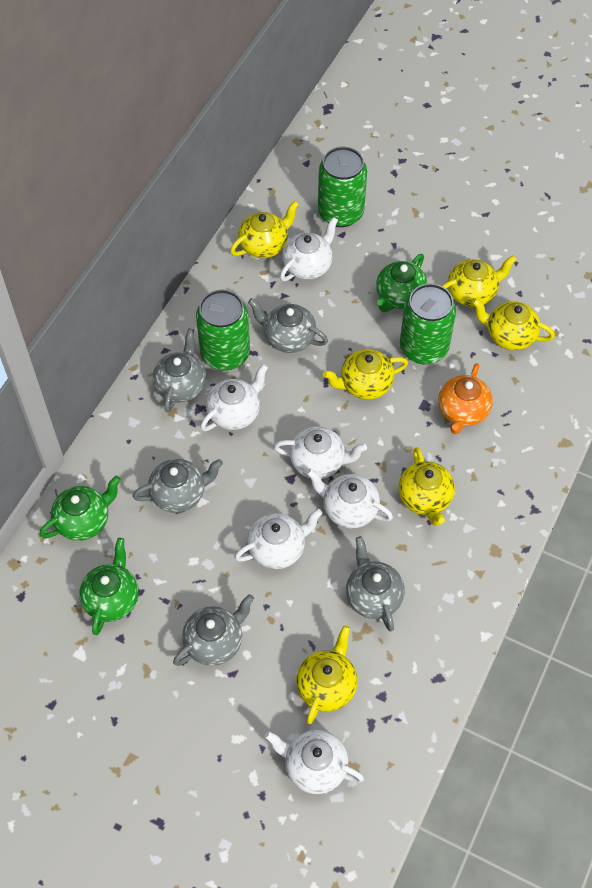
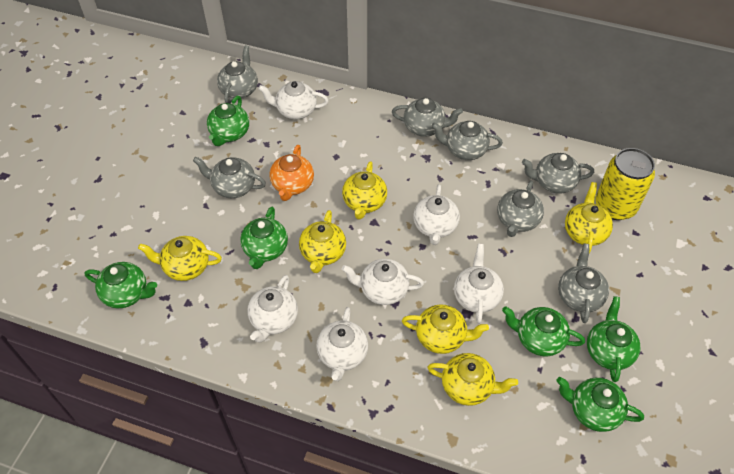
green can: [196,290,250,371] [318,146,367,227] [400,283,456,365] = 3 -> none = 0
green teapot: [40,475,121,541] [79,538,139,635] [376,254,427,312] = 3 -> [84,262,157,308] [207,96,249,146] [240,207,288,269] [502,306,585,356] [556,377,644,432] [587,296,641,382] = 6
grey teapot: [133,459,223,513] [153,328,206,413] [173,594,254,666] [248,298,328,353] [346,536,405,632] = 5 -> [193,157,266,198] [217,45,258,103] [392,98,463,137] [431,121,503,160] [497,181,544,237] [522,153,594,194] [558,243,609,323] = 7
yellow can: none = 0 -> [596,148,655,220] = 1

